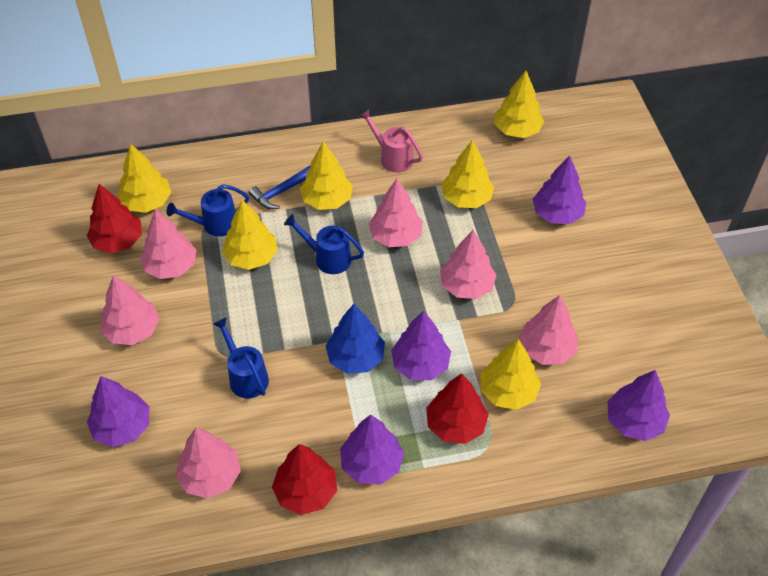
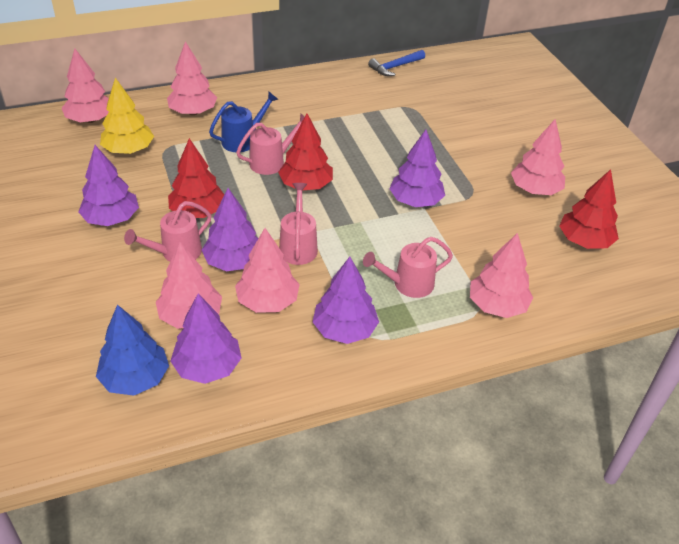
blue watering can: [166,184,249,237] [213,317,269,398] [284,214,364,274] = 3 -> [209,91,279,152] = 1
pink watering can: [359,109,423,173] = 1 -> [124,201,211,262] [236,113,305,175] [279,183,318,265] [363,237,453,298] = 4
yellow tree: [118,144,171,213] [222,200,278,270] [300,141,353,210] [441,140,494,208] [481,339,541,410] [495,71,544,138] = 6 -> [100,78,154,154] = 1

